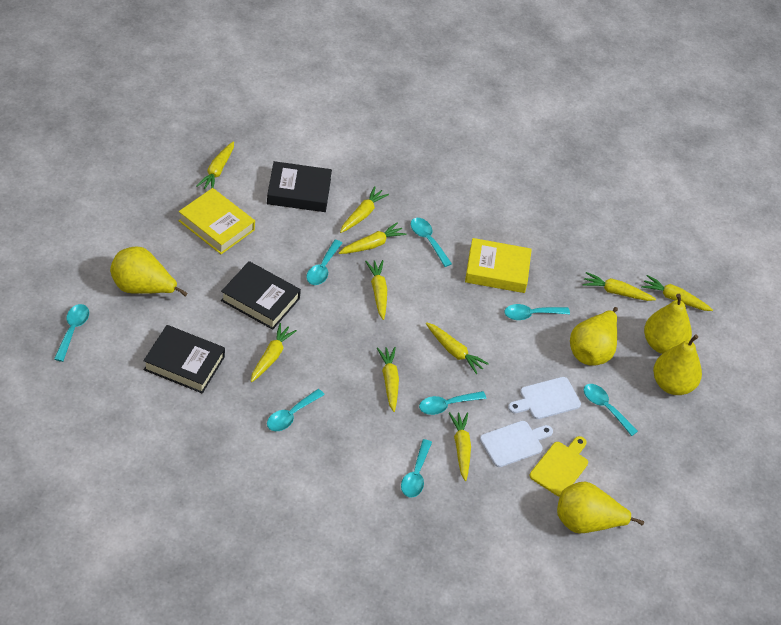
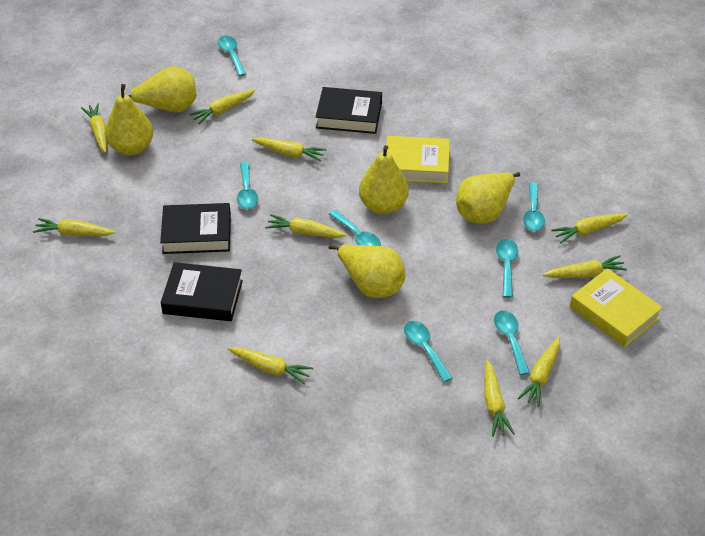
turquoise spoon: [54,304,89,362] [267,389,324,431] [306,240,342,285] [401,439,432,498] [410,218,452,267] [419,391,486,415] [505,304,570,320] [584,384,638,436] = 8 -> [218,35,246,76] [237,162,258,209] [329,210,381,246] [404,321,453,382] [494,310,530,375] [496,239,518,298] [523,182,545,231] = 7
white cutting board: [480,421,553,467] [508,377,581,419] = 2 -> none = 0
yellow cutting board: [530,436,588,497] = 1 -> none = 0

